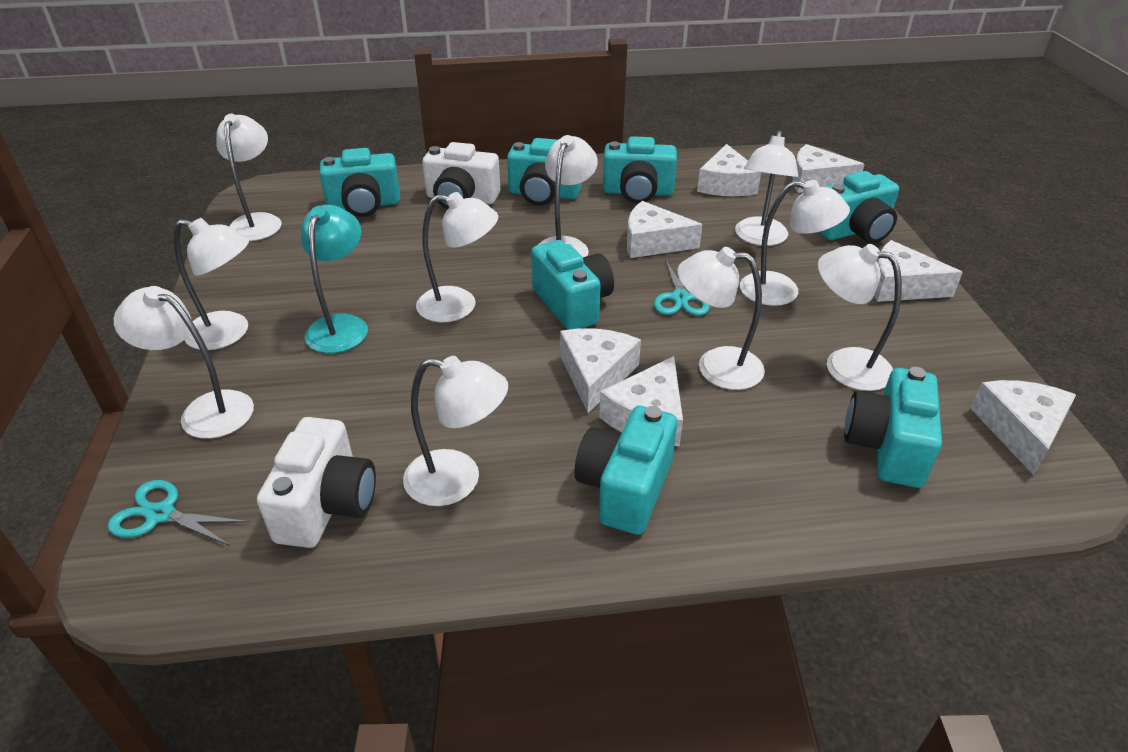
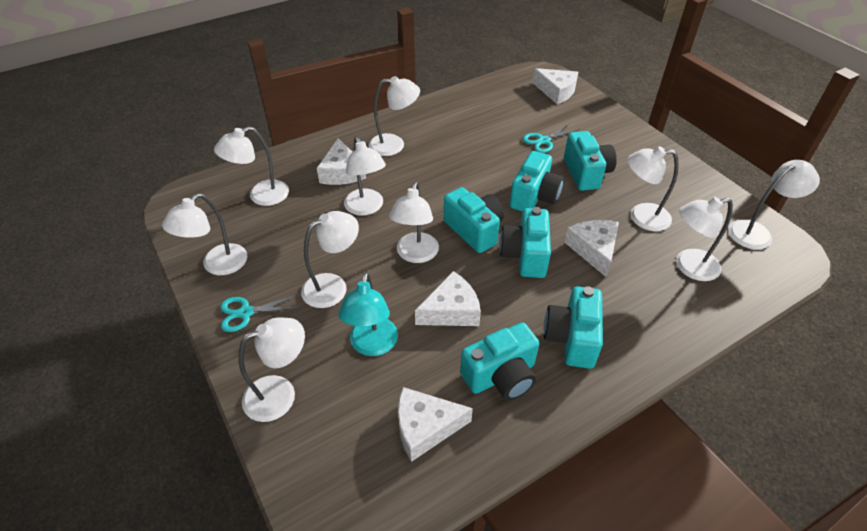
turquoise camera: [320,148,400,217] [507,138,582,205] [531,240,614,330] [574,406,677,535] [603,136,677,204] [819,171,899,243] [844,367,942,488] = 7 -> [444,187,504,253] [460,323,539,400] [499,207,551,278] [510,151,564,212] [544,286,603,369] [564,131,617,191] = 6
white camera: [257,417,376,548] [422,142,500,209] = 2 -> none = 0
white cheese: [560,328,641,413] [599,356,683,446] [627,201,703,258] [697,144,761,196] [792,144,865,193] [874,240,963,302] [970,380,1076,476] = 7 -> [317,138,366,185] [398,387,473,462] [415,271,481,326] [532,68,578,104] [565,220,619,277] = 5

